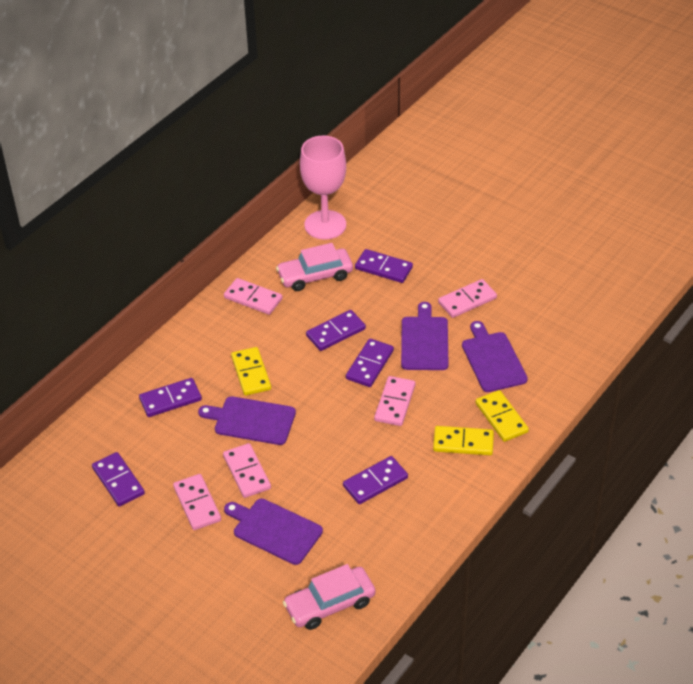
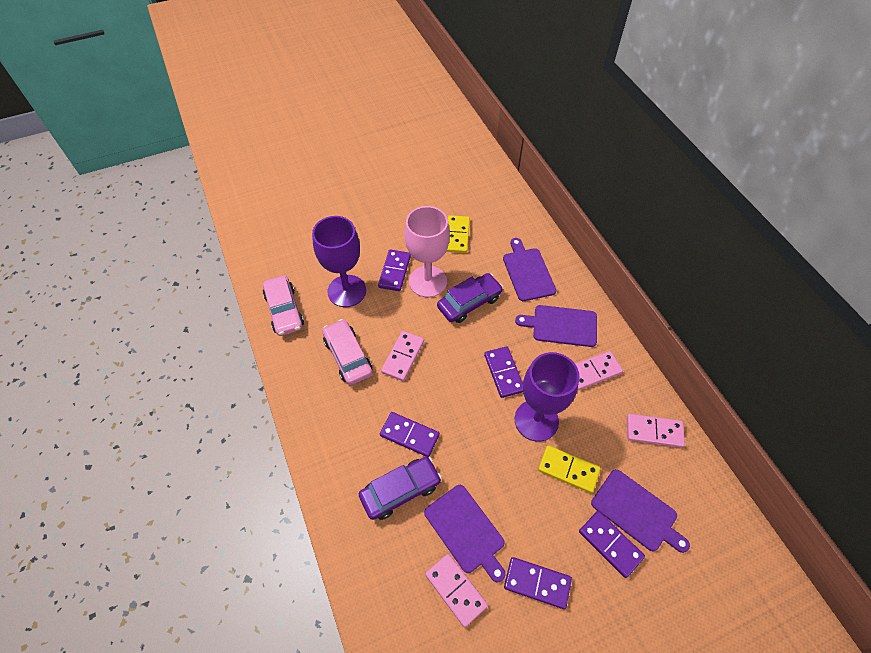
pink domino: [173,474,221,530] [223,443,271,498] [224,278,283,315] [374,376,415,426] [438,279,497,318] = 5 -> [381,331,424,381] [425,554,488,627] [575,351,623,390] [627,414,685,448] = 4
purple car: none = 0 -> [359,457,442,520] [437,273,503,323] = 2
purple domino: [92,452,145,507] [139,378,202,417] [306,310,366,351] [343,456,408,504] [346,339,394,387] [355,249,413,283] = 6 -> [378,249,411,291] [380,412,440,457] [484,346,523,398] [504,557,572,609] [579,511,645,578] = 5
purple goblet: none = 0 -> [312,216,366,307] [515,352,580,442] = 2
yellow domino: [231,347,271,396] [433,426,494,455] [475,390,529,442] = 3 -> [446,215,470,253] [538,445,601,493] = 2

